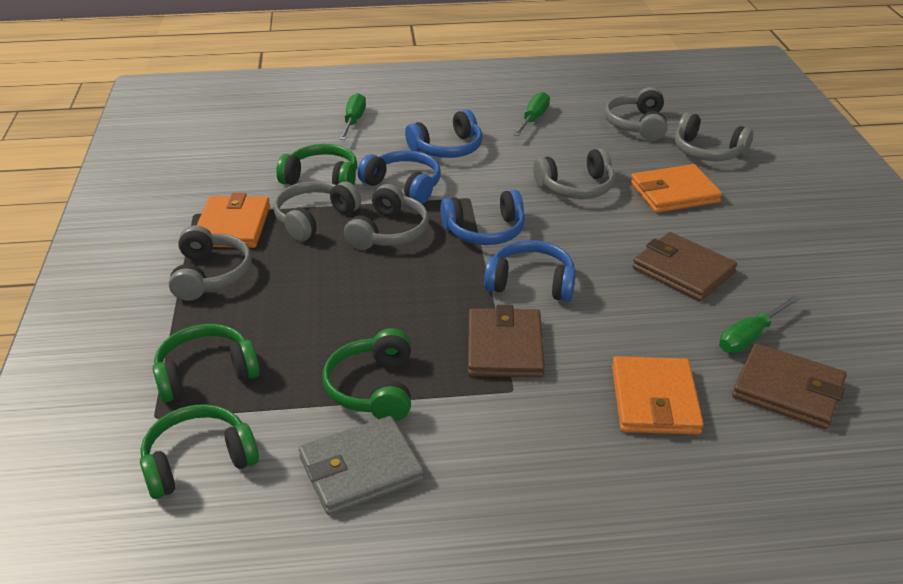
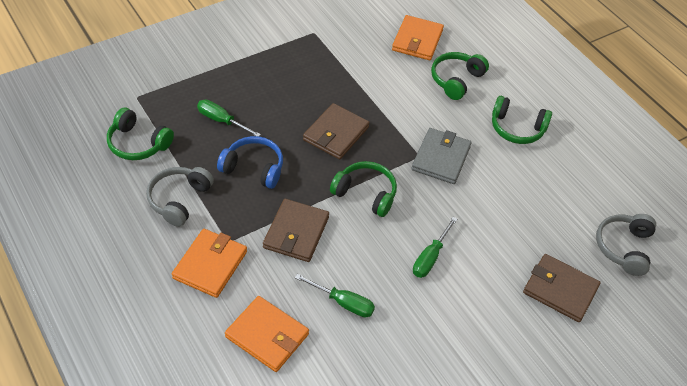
blue headphones: [358,150,441,204] [405,109,483,158] [440,190,525,245] [484,240,576,302] = 4 -> [217,136,283,189] = 1
grey headphones: [169,225,252,301] [274,181,361,241] [344,184,429,250] [533,148,615,199] [605,87,668,141] [675,112,753,161] = 6 -> [146,167,214,227] [596,214,656,276] = 2

